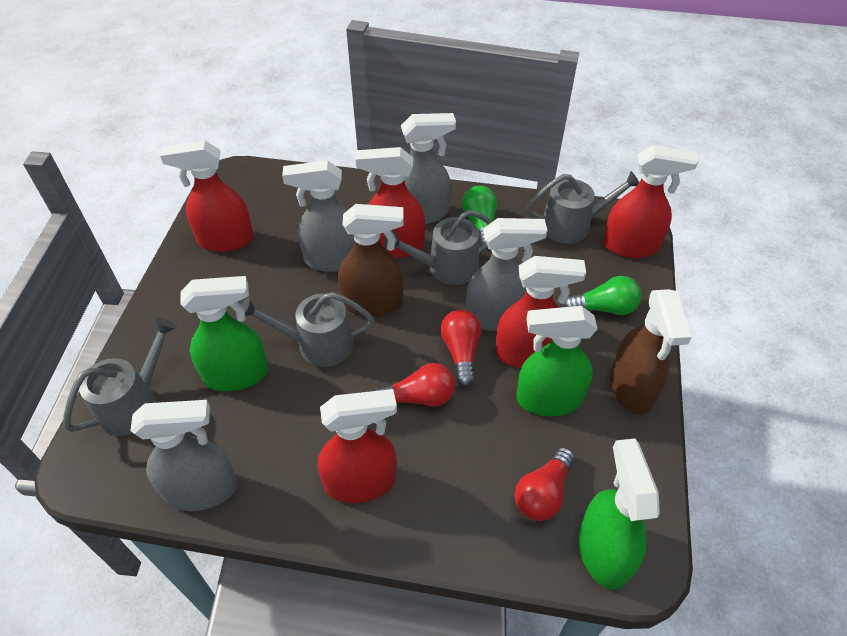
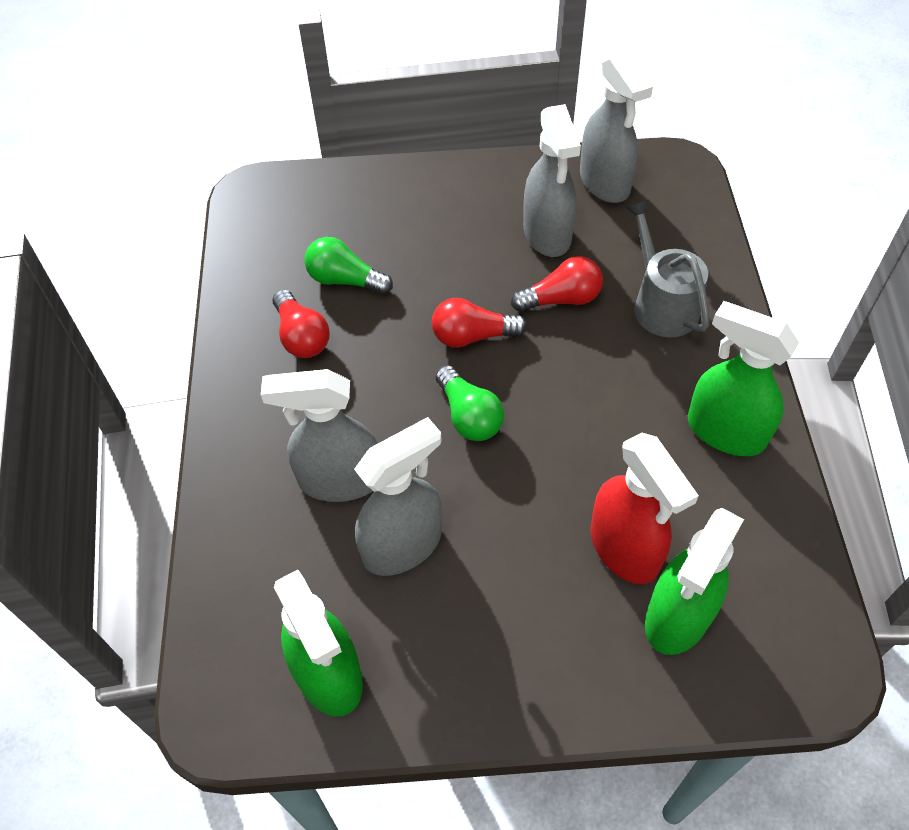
brown spray bottle: [338,204,404,317] [610,289,692,414] = 2 -> none = 0
grey watering can: [64,318,177,436] [242,292,375,367] [384,210,493,285] [527,171,639,244] = 4 -> [625,200,709,337] = 1
red spray bottle: [160,141,254,252] [318,389,397,503] [356,147,425,258] [495,256,586,368] [603,145,698,258] = 5 -> [591,433,699,584] = 1

